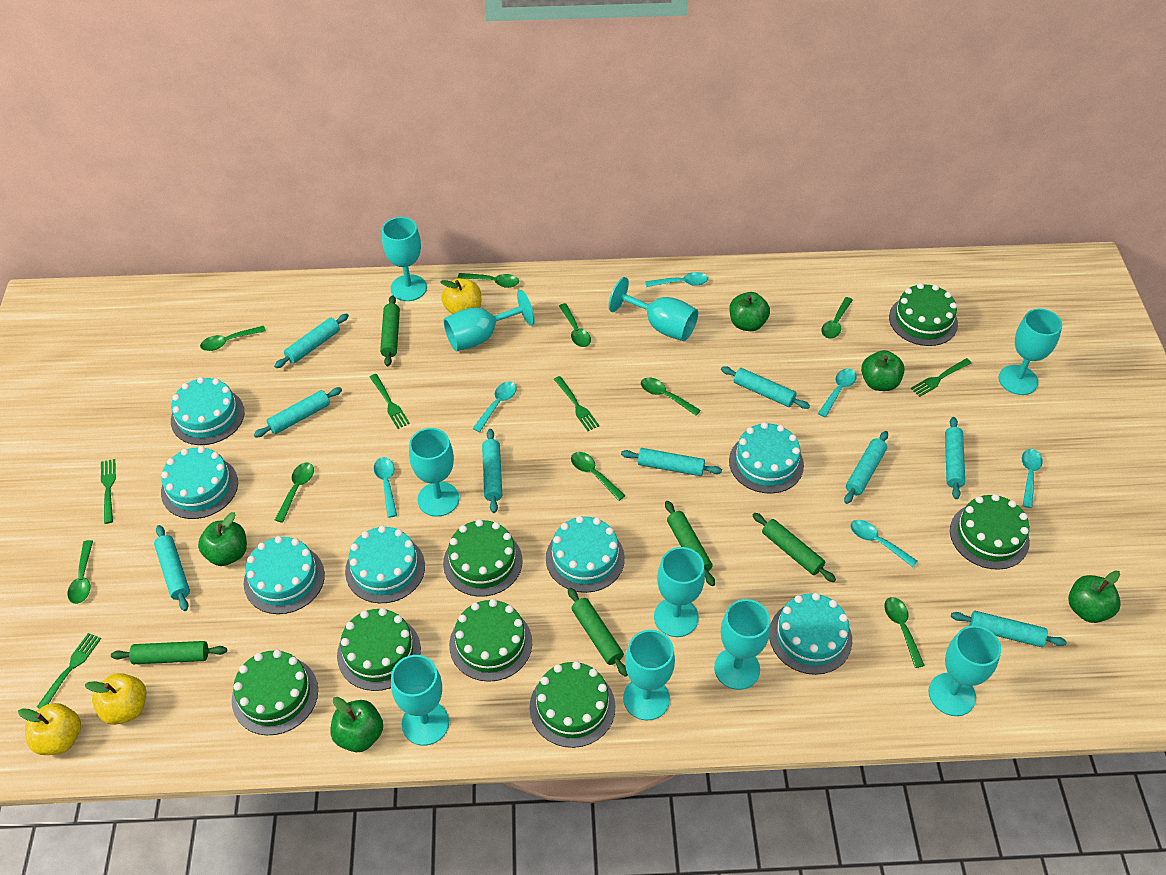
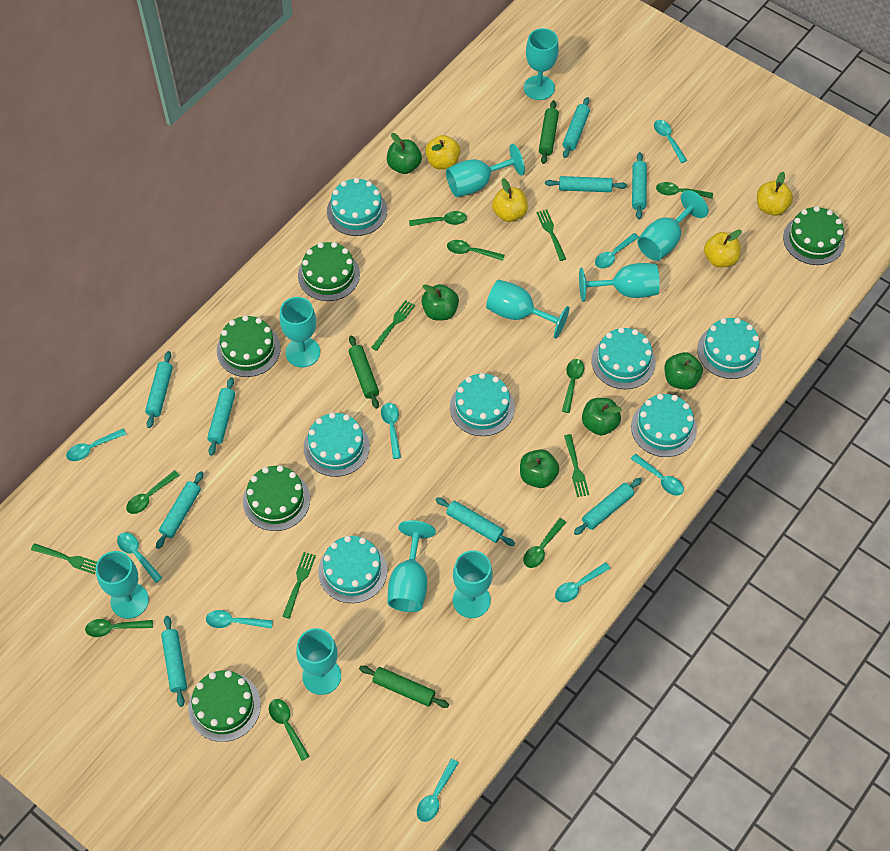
green cake: [232,650,318,735] [337,608,421,691] [443,519,522,597] [449,599,532,682] [529,661,616,748] [889,283,958,346] [950,494,1030,570] = 7 -> [188,670,261,742] [217,315,281,377] [243,465,310,531] [298,242,360,301] [783,206,845,265] = 5
green rolling pin: [111,641,227,664] [380,295,400,366] [568,587,628,677] [665,501,715,586] [752,513,836,582] = 5 -> [349,335,379,409] [359,666,449,708] [539,100,559,164] = 3
green spoon: [67,540,93,604] [200,326,266,351] [275,462,314,523] [457,273,519,288] [559,303,591,347] [571,452,626,501] [641,378,701,416] [821,297,853,339] [884,597,925,668] = 9 -> [85,619,153,637] [126,470,180,514] [269,699,310,761] [409,211,467,226] [447,240,504,261] [523,518,566,568] [562,359,584,413] [656,182,713,199] = 8
turquoise spoon: [374,457,397,518] [472,381,517,432] [645,272,708,287] [818,368,857,417] [850,520,918,567] [1022,449,1043,508] = 6 -> [66,429,127,461] [117,532,162,583] [206,610,273,629] [381,403,401,459] [417,759,459,822] [555,562,611,603] [595,233,639,269] [631,454,684,496] [654,120,687,163] = 9
yellow apple: [18,703,81,755] [85,673,146,725] [440,278,481,314] = 3 -> [425,135,461,169] [492,178,528,222] [704,230,742,268] [757,172,793,216] = 4

